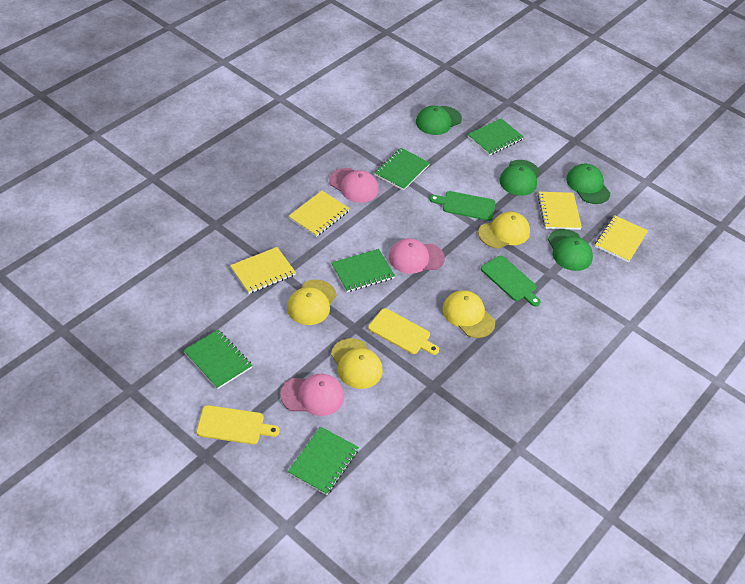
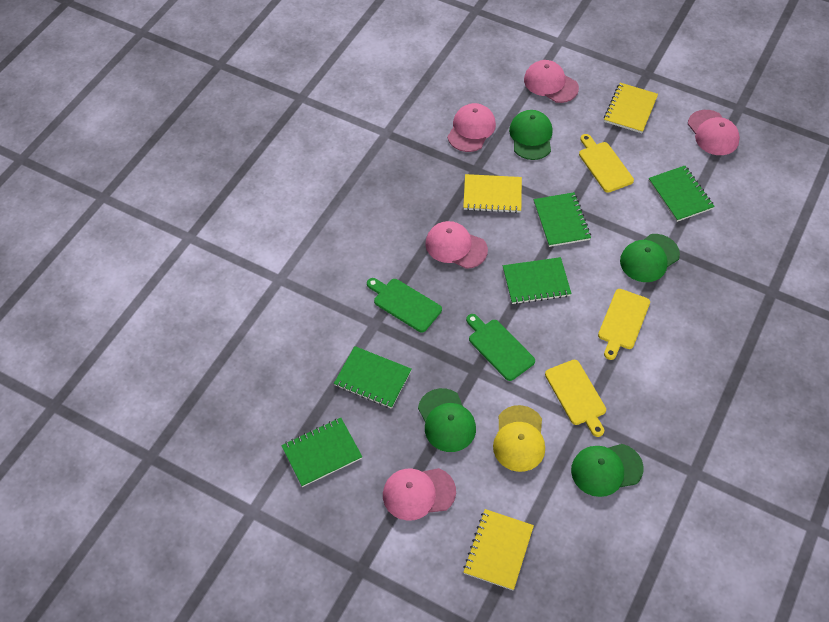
pink cap: [280,374,344,416] [329,168,379,203] [389,238,445,274] = 3 -> [383,468,456,521] [425,221,488,269] [447,103,496,152] [524,60,579,103] [688,110,740,155] = 5
yellow cap: [287,279,337,325] [331,338,383,389] [442,290,495,338] [478,212,530,249] = 4 -> [493,405,545,472] = 1
yellow cutting board: [196,405,280,444] [368,308,439,355] = 2 -> [545,360,606,437] [579,134,634,193] [598,289,650,360] = 3
yellow notebook: [230,247,296,294] [289,191,350,237] [538,192,582,230] [595,215,648,262] = 4 -> [463,174,522,213] [463,509,534,590] [604,83,658,133] = 3

